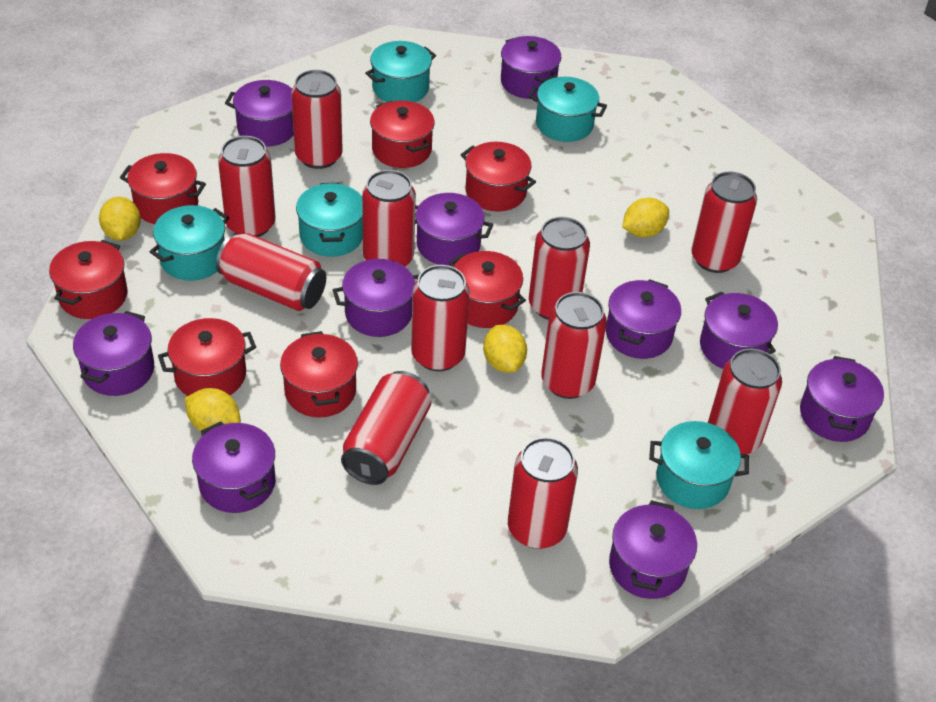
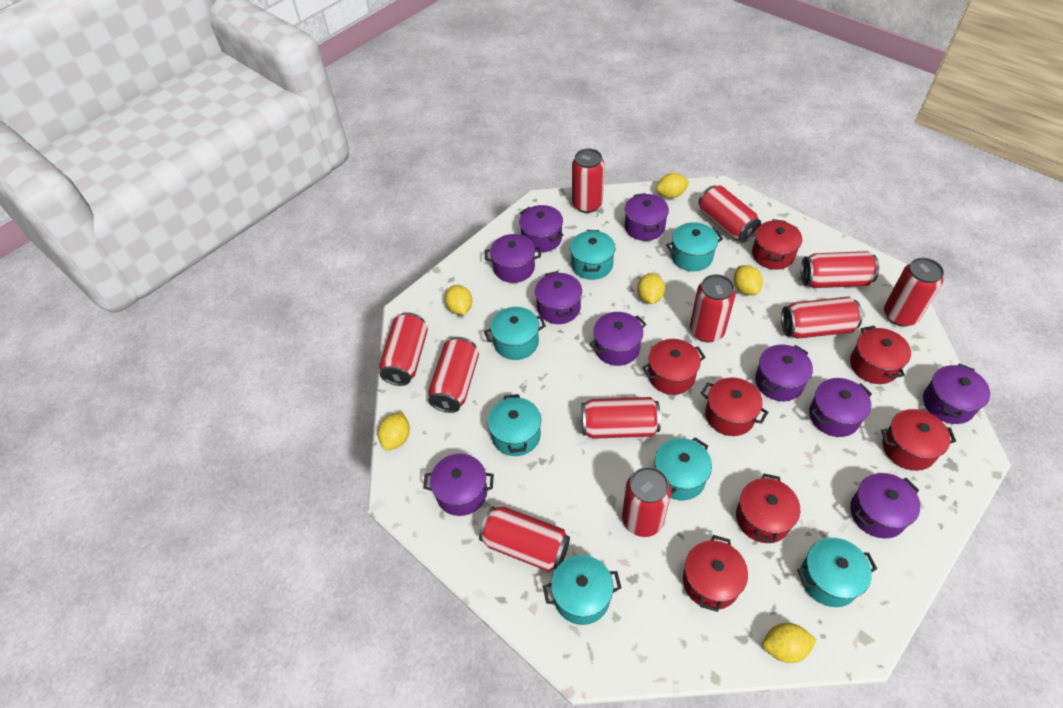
turquoise pot: [149,205,229,281] [296,183,363,257] [365,41,436,102] [528,77,607,142] [649,421,749,509] = 5 -> [484,307,546,360] [488,394,541,456] [543,555,622,625] [570,230,616,280] [655,437,712,500] [666,222,723,271] [797,538,877,607] = 7
yellow lemon: [99,197,141,241] [184,388,241,431] [483,325,527,373] [622,198,669,237] = 4 -> [378,412,410,451] [445,285,472,315] [637,273,665,304] [656,173,690,198] [734,265,763,295] [762,623,817,663] = 6

